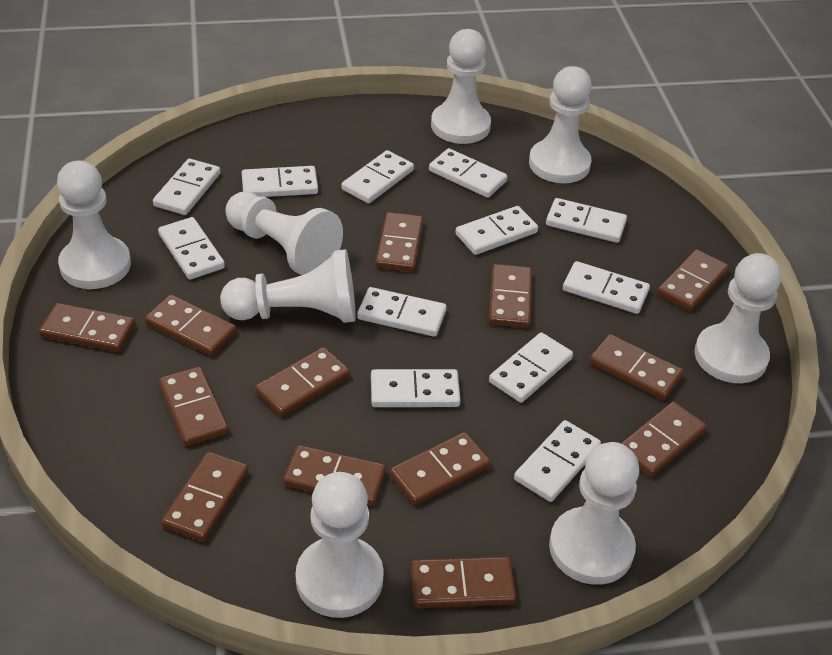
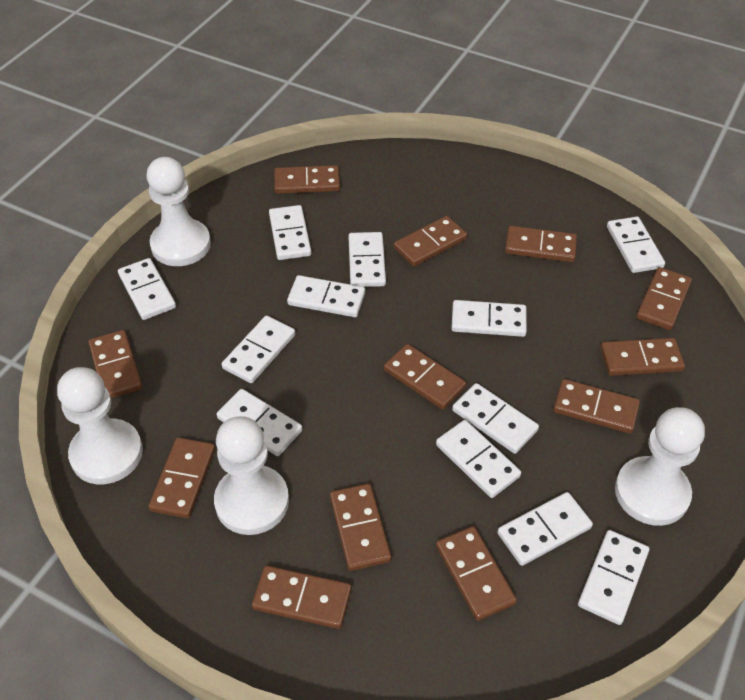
brown domino: [39,303,135,352] [145,295,237,356] [159,367,228,446] [161,452,249,542] [255,347,350,417] [283,445,386,506] [375,212,424,272] [390,432,491,505] [411,557,516,608] [489,264,532,328] [589,334,684,400] [621,402,707,477] [657,250,729,311] = 13 -> [88,330,142,398] [149,437,215,518] [252,566,352,629] [274,165,340,194] [330,484,391,571] [384,344,466,410] [394,216,467,267] [436,526,517,621] [505,226,577,262] [553,379,640,434] [601,338,685,376] [636,267,692,330] = 12
white pawn: [57,161,131,289] [220,249,356,323] [226,192,343,275] [295,472,384,618] [431,29,491,144] [529,66,592,183] [549,442,639,585] [694,253,781,383] = 8 -> [57,367,143,484] [146,157,211,266] [214,416,289,535] [615,407,705,526] = 4

